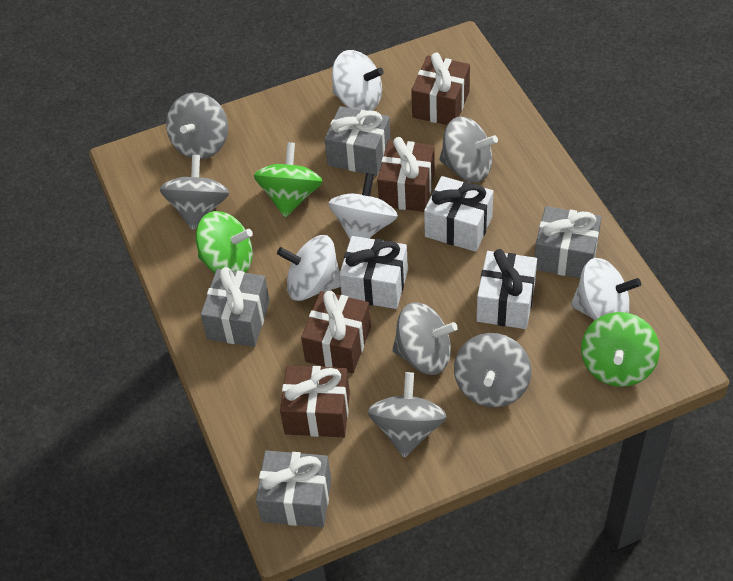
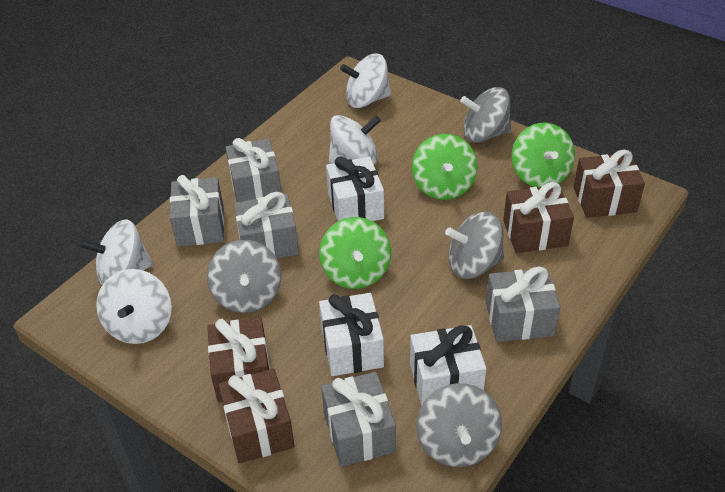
grey gift: [201,267,270,347] [256,451,331,527] [325,106,391,176] [534,206,602,278] = 4 -> [170,175,224,247] [225,138,282,202] [234,192,299,259] [321,372,396,467] [486,266,560,342] = 5
grey spinning top: [160,155,229,230] [166,92,228,159] [368,372,447,458] [392,302,458,375] [439,117,498,183] [454,333,531,407] = 6 -> [207,240,281,313] [416,383,502,467] [445,212,504,279] [460,87,511,143] = 4

